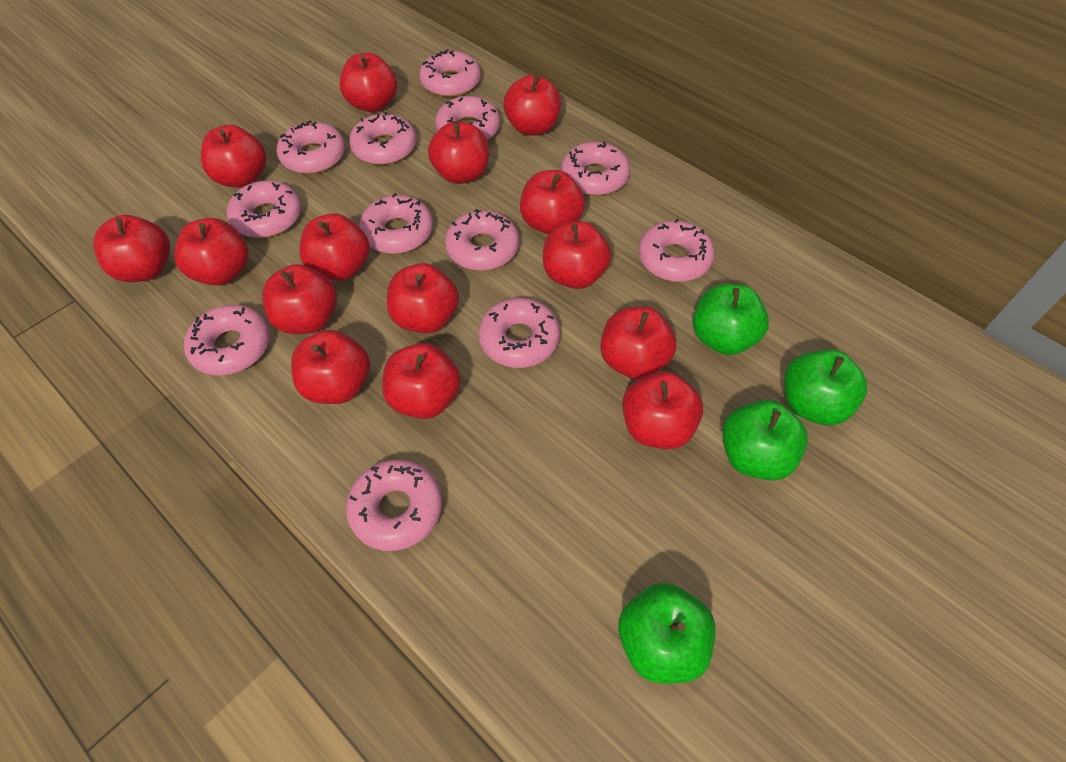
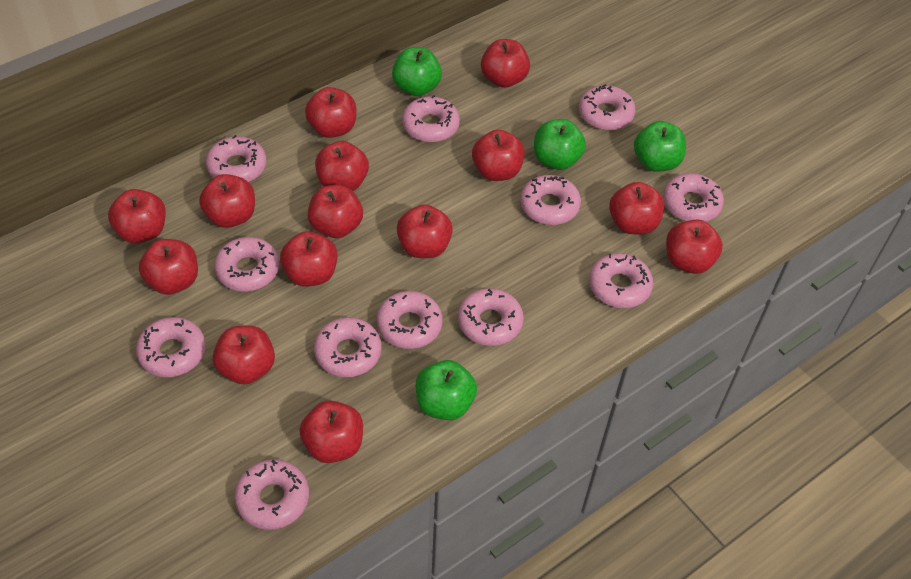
red apple: [93,215,170,282] [174,218,249,286] [201,125,267,188] [262,264,337,334] [291,330,370,404] [299,213,370,281] [340,53,397,112] [382,343,461,419] [387,263,459,334] [428,121,489,184] [503,75,561,136] [520,170,585,234] [543,221,611,289] [600,307,676,380] [622,372,703,449] = 15 -> [108,189,166,243] [139,239,198,295] [199,174,255,228] [213,325,275,384] [280,231,337,287] [299,401,363,463] [305,87,356,138] [308,185,363,238] [315,141,369,191] [397,204,453,258] [472,130,525,181] [481,39,530,88] [609,182,664,234] [666,220,723,274] = 14

